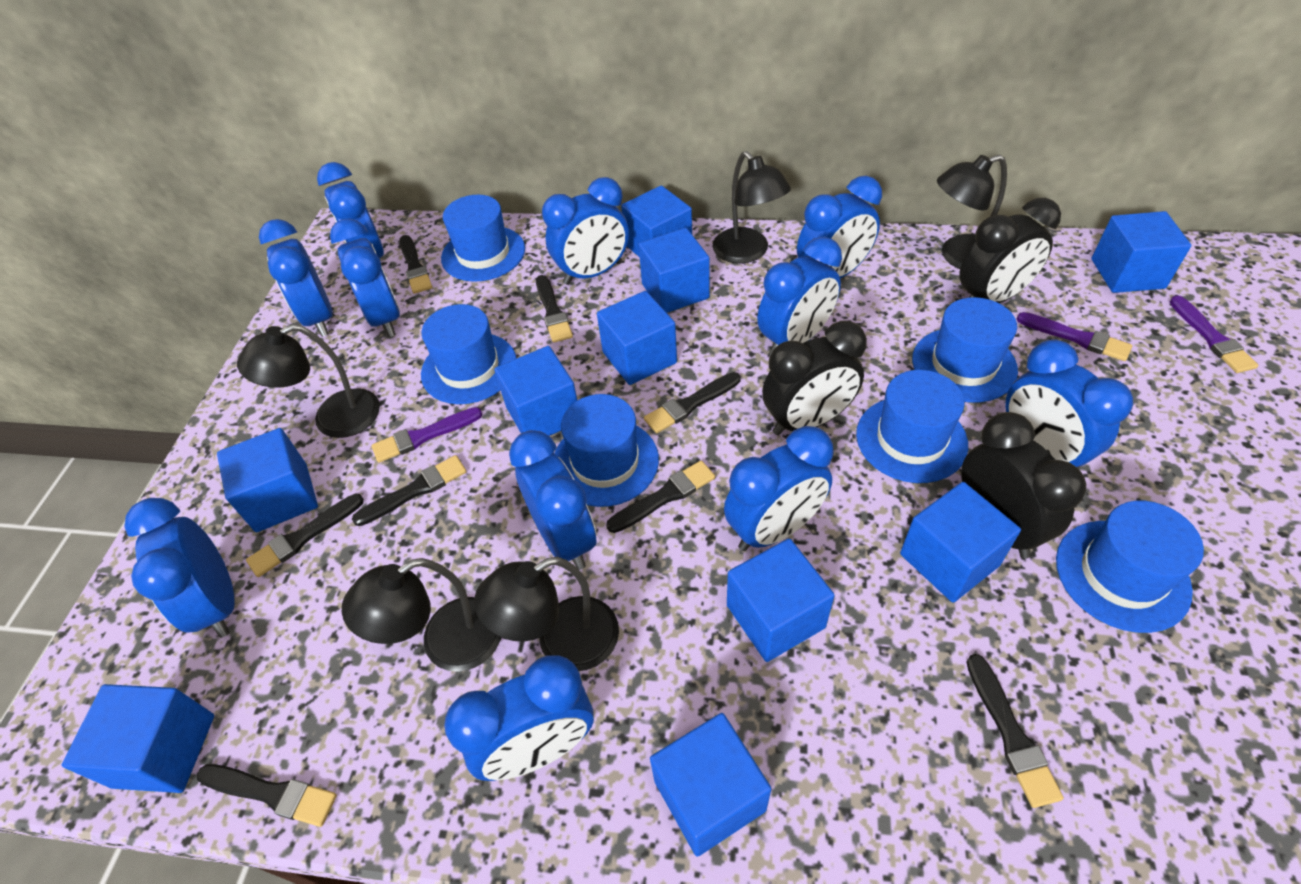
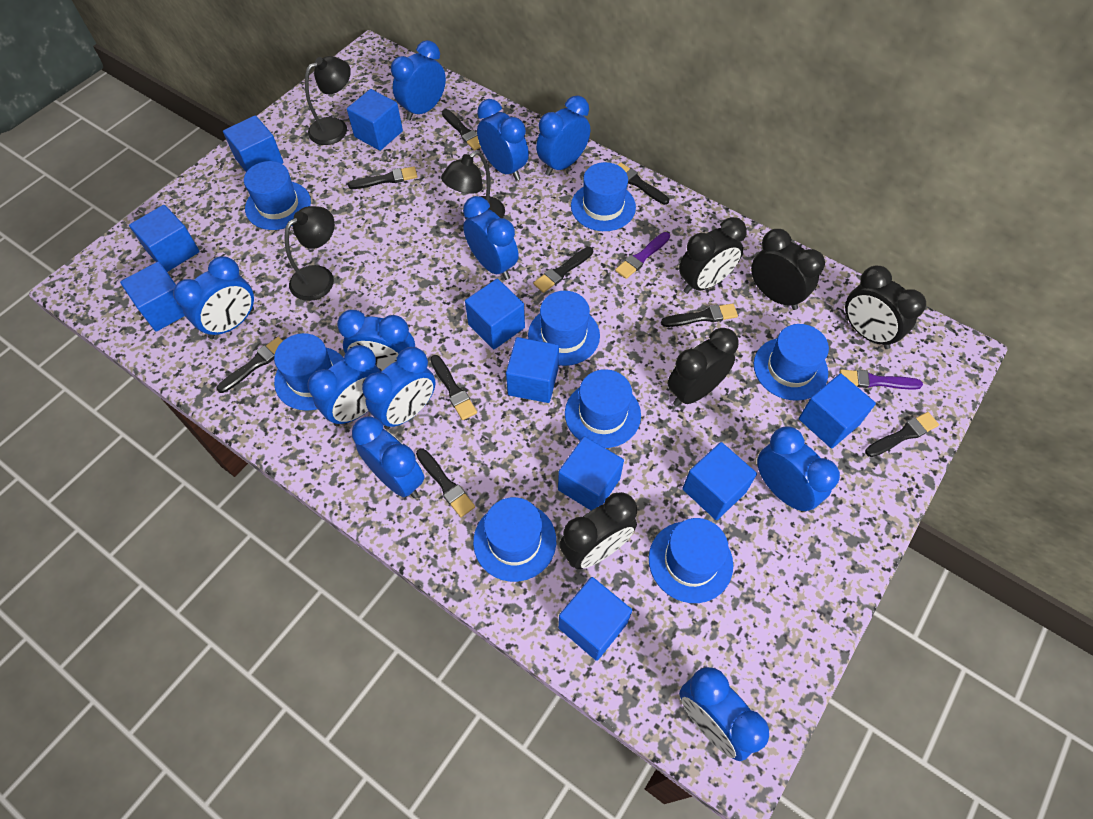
black brush: [197,764,337,827] [246,494,364,577] [352,455,467,526] [400,235,432,294] [536,275,573,343] [606,460,715,533] [644,372,741,433] [966,654,1064,808] = 8 -> [216,337,283,393] [348,166,418,189] [416,448,475,517] [430,355,477,420] [442,109,481,151] [533,247,593,293] [617,162,669,205] [661,303,738,327] [865,412,939,457] = 9
black clock: [762,321,867,436] [959,198,1061,303] [961,412,1086,558] = 3 -> [559,492,637,569] [667,328,738,406] [679,217,747,294] [751,229,825,310] [845,266,926,349] = 5
black lamp: [237,324,380,438] [342,558,501,672] [474,557,619,671] [713,151,791,263] [937,155,1007,269] = 5 -> [285,206,335,301] [305,56,351,145] [441,151,505,219] = 3
blue hat: [421,304,517,404] [441,195,525,282] [555,394,659,507] [856,370,968,483] [912,297,1018,403] [1056,501,1204,633] = 6 -> [244,161,311,230] [274,333,344,411] [473,497,556,582] [528,291,600,366] [565,369,641,448] [571,162,636,231] [649,518,733,603] [754,324,829,401] = 8
purple brush: [372,407,482,463] [1017,312,1132,361] [1170,295,1258,373] = 3 -> [615,232,670,279] [840,370,923,390] = 2

